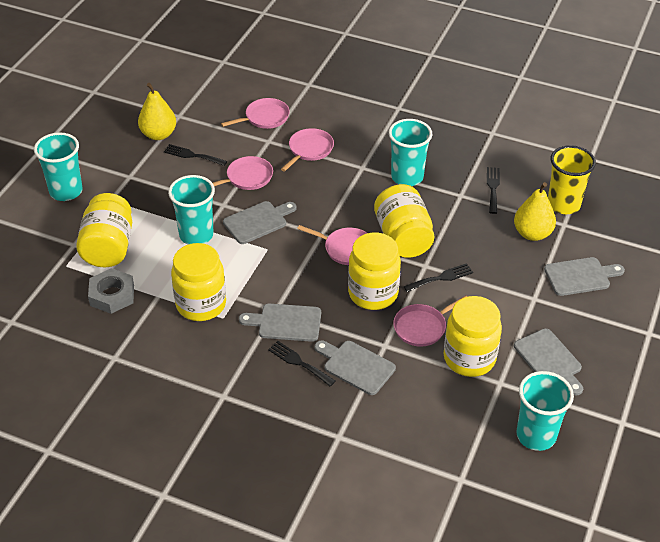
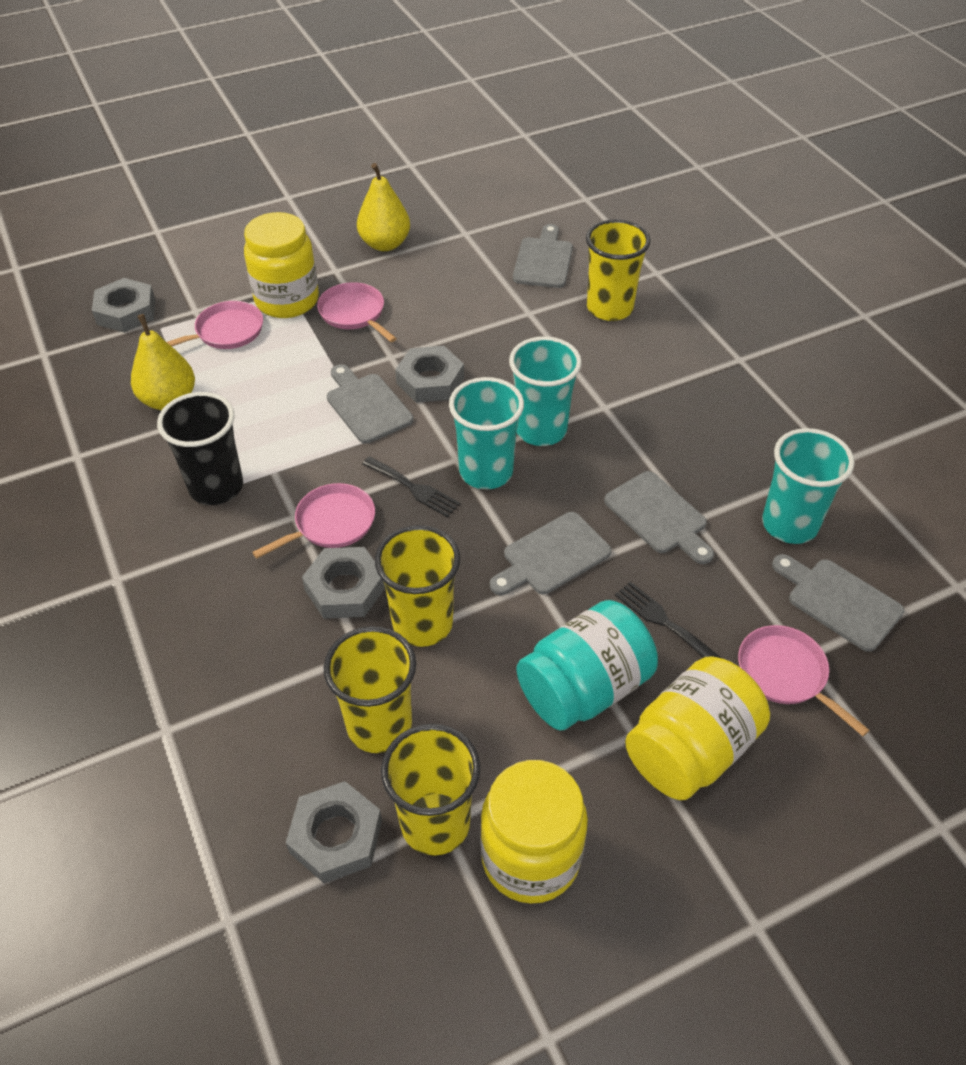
black cup: none = 0 -> [157,392,243,505] = 1
black fork: [164,144,227,166] [268,341,335,386] [404,263,473,292] [487,167,500,214] = 4 -> [362,456,460,517] [615,581,721,658] = 2
grey nut: [88,268,134,314] = 1 -> [92,278,155,333] [286,781,382,883] [302,547,385,619] [395,346,464,403] = 4
pink pan: [213,156,273,190] [221,98,290,129] [281,128,334,171] [297,225,367,265] [393,296,468,347] = 5 -> [167,301,263,349] [252,483,375,558] [317,282,397,342] [738,625,870,736] = 4
turquoise cup: [34,132,83,201] [168,175,215,244] [389,119,432,186] [516,371,574,451] = 4 -> [449,377,524,489] [509,336,582,446] [762,428,855,544] = 3
turquoise jar: none = 0 -> [516,600,658,731] = 1
yellow cup: [548,145,596,214] = 1 -> [324,626,416,753] [375,525,460,647] [381,724,480,855] [586,219,650,321] = 4
yellow jar: [76,193,132,267] [171,243,226,321] [348,233,401,310] [374,184,434,258] [444,296,502,377] = 5 -> [244,212,319,318] [480,760,588,904] [625,656,770,800] = 3

